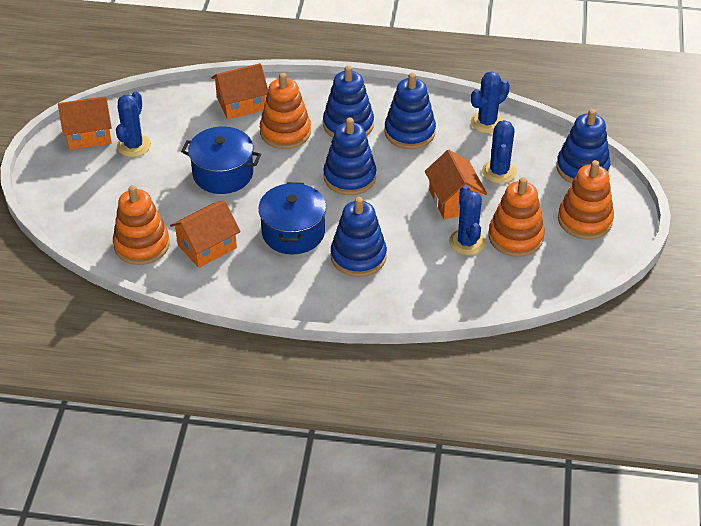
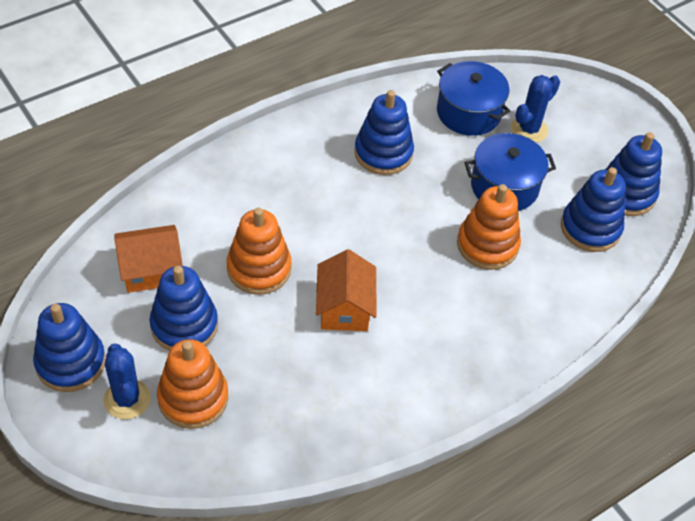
blue cactus: [116,92,151,157] [449,186,486,255] [471,71,510,133] [482,120,517,184] = 4 -> [103,343,151,419] [511,75,560,143] = 2
orange house: [58,96,112,150] [170,200,240,268] [211,63,268,119] [425,150,487,219] = 4 -> [115,225,183,293] [316,249,376,331] = 2
orange stacking toy: [113,185,170,265] [260,73,311,149] [488,177,545,257] [558,160,614,239] = 4 -> [157,339,228,429] [227,208,291,295] [457,184,521,270] = 3

